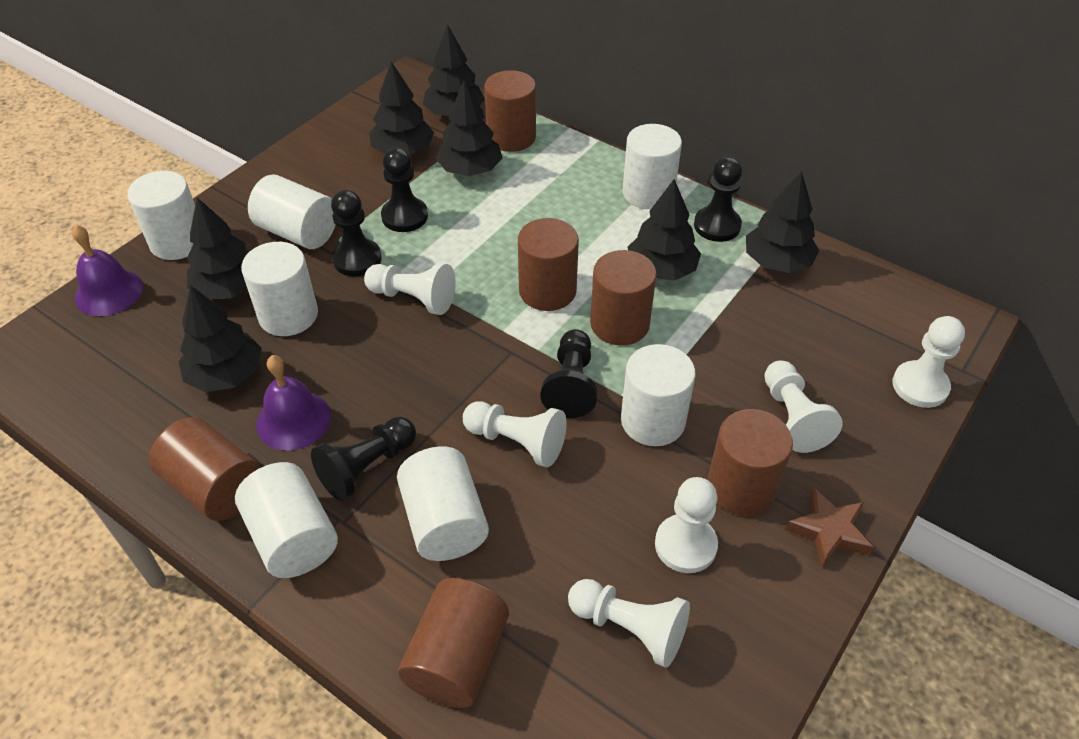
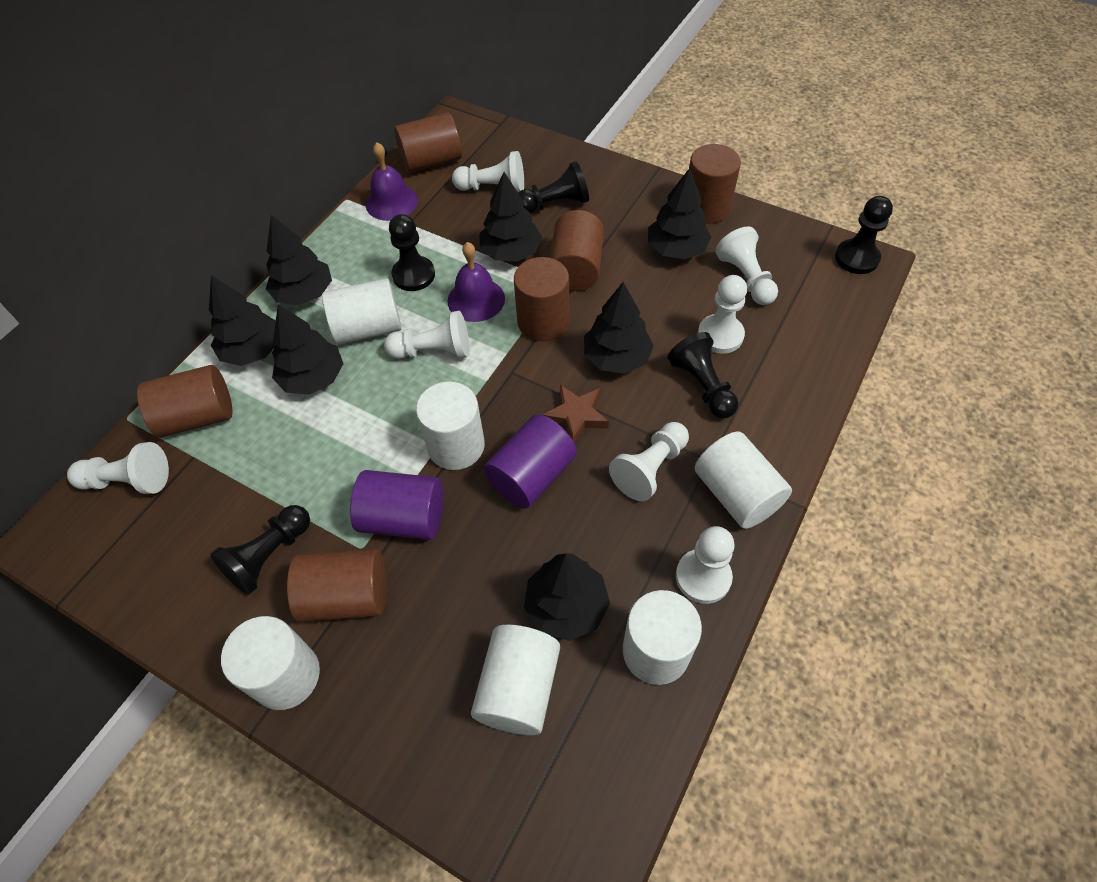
purple cylinder: none = 0 -> [350,470,444,540] [483,414,577,508] = 2
white cylinder: [127,171,195,260] [235,462,338,578] [241,242,318,336] [248,174,335,249] [397,446,489,561] [621,344,695,446] [622,124,682,209] = 7 -> [221,616,320,710] [322,278,401,344] [416,382,485,470] [471,625,560,735] [623,590,702,685] [694,432,792,529] = 6
white pawn: [364,263,456,315] [463,401,567,467] [568,579,690,668] [655,477,718,573] [764,361,843,453] [892,316,965,408] = 6 -> [67,442,169,494] [384,311,470,359] [452,151,524,192] [609,422,689,501] [676,526,735,604] [698,275,747,354] [715,227,778,305] = 7

